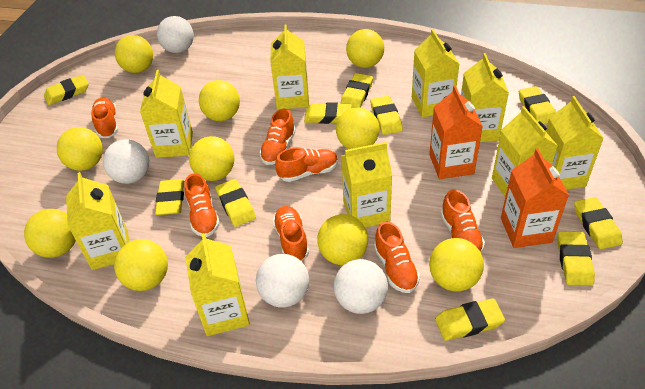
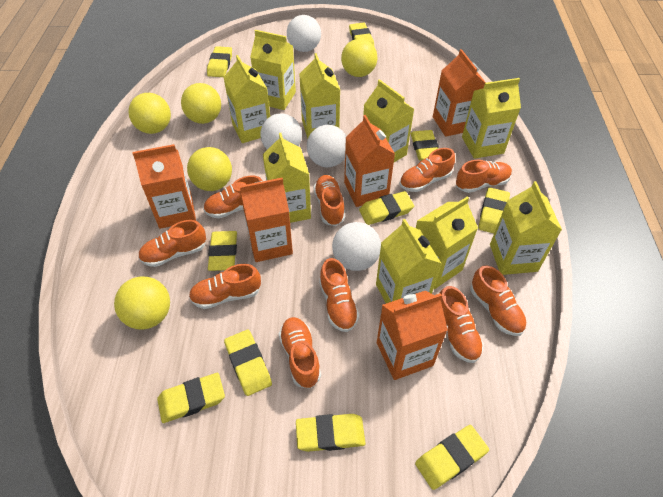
orange carton: [429,86,483,179] [501,148,569,248] = 2 -> [132,144,196,229] [240,178,293,262] [344,115,395,207] [377,291,448,380] [433,49,486,137] = 5
orange shoe: [91,97,118,138] [184,173,220,237] [259,109,296,165] [273,206,309,261] [275,147,338,182] [374,221,420,293] [441,189,485,252] = 7 -> [138,220,206,267] [189,264,261,309] [203,175,262,218] [279,317,321,389] [313,175,345,226] [319,258,359,332] [399,148,455,192] [440,286,484,363] [456,160,512,193] [470,265,527,336] = 10
yellow ball: [24,209,76,258] [57,127,103,171] [114,239,168,291] [115,35,153,73] [189,136,234,181] [199,80,240,121] [317,214,368,265] [336,107,379,149] [346,29,384,68] [429,238,484,291] = 10 -> [114,276,170,330] [128,93,171,134] [181,83,221,124] [187,147,232,191] [341,39,377,77] = 5

